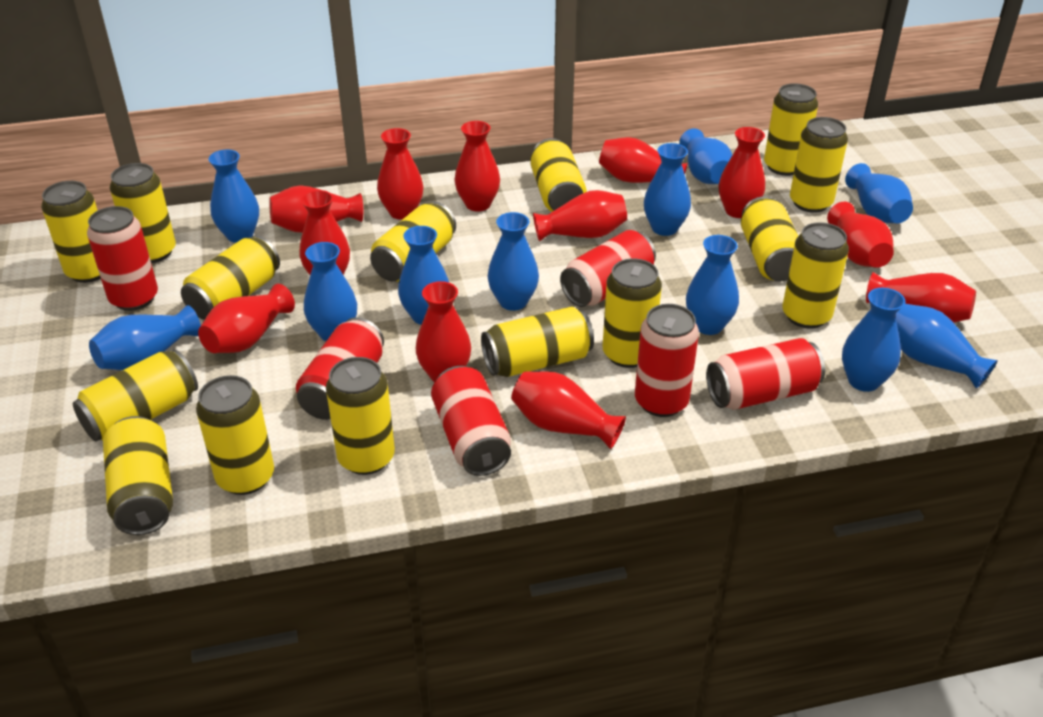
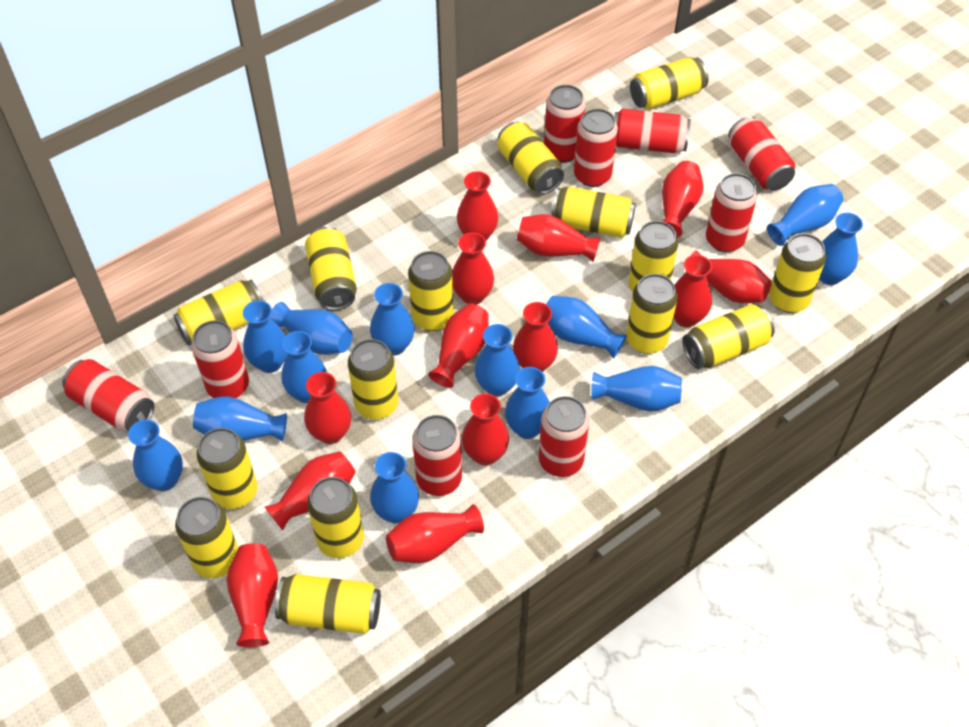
blue vase: [89,305,201,370] [208,150,259,243] [304,242,357,341] [398,226,449,325] [487,212,539,311] [644,143,691,236] [679,128,732,184] [686,235,739,335] [842,288,905,392] [845,163,913,223] [895,304,998,389] = 11 -> [128,419,183,491] [193,396,287,442] [243,300,288,373] [270,302,353,355] [281,331,327,403] [370,283,415,356] [370,452,419,523] [474,324,520,396] [505,367,550,439] [546,296,627,359] [591,366,682,412] [767,184,843,246] [819,212,863,285] = 13
red can: [87,206,158,311] [296,317,384,420] [431,366,511,476] [560,230,656,307] [635,304,699,417] [706,338,825,410] = 6 -> [63,359,154,431] [191,320,249,398] [412,415,462,496] [539,396,589,477] [544,85,586,163] [574,108,618,187] [614,108,691,154] [706,173,758,252] [728,116,795,191] = 9
red vase: [198,284,295,353] [269,185,363,233] [300,190,350,275] [377,128,424,220] [416,281,471,382] [454,121,500,212] [511,371,626,449] [533,190,627,242] [599,137,688,183] [719,127,765,218] [827,202,894,268] [866,272,976,323] = 12 -> [227,543,278,647] [265,451,356,530] [304,372,351,444] [386,504,484,563] [428,303,489,388] [452,232,494,305] [457,171,498,241] [462,393,509,465] [513,302,558,372] [517,214,600,261] [662,161,704,237] [674,255,712,327] [691,251,772,303] = 13

